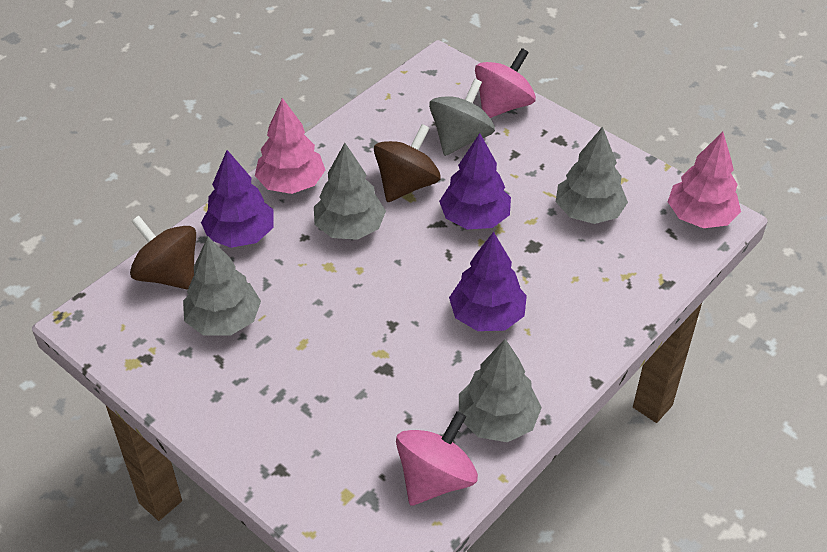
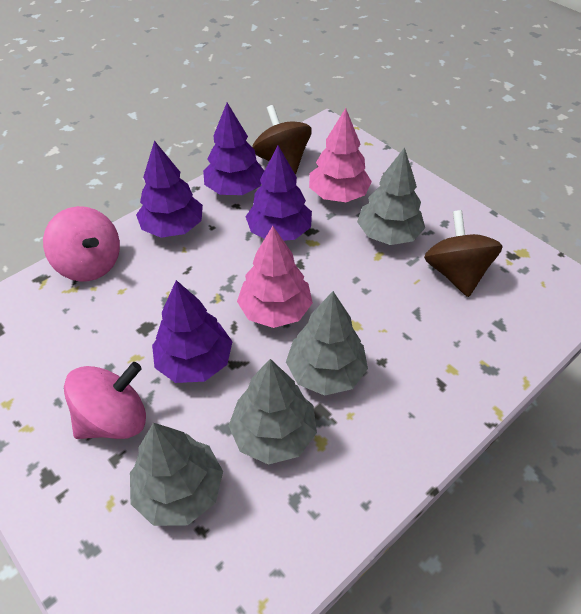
grey spinning top: [429,79,495,156] = 1 -> none = 0
purple tree: [201,150,274,248] [439,133,511,229] [449,232,527,331] = 3 -> [136,140,203,238] [152,280,233,383] [203,103,264,195] [245,145,312,241] = 4

